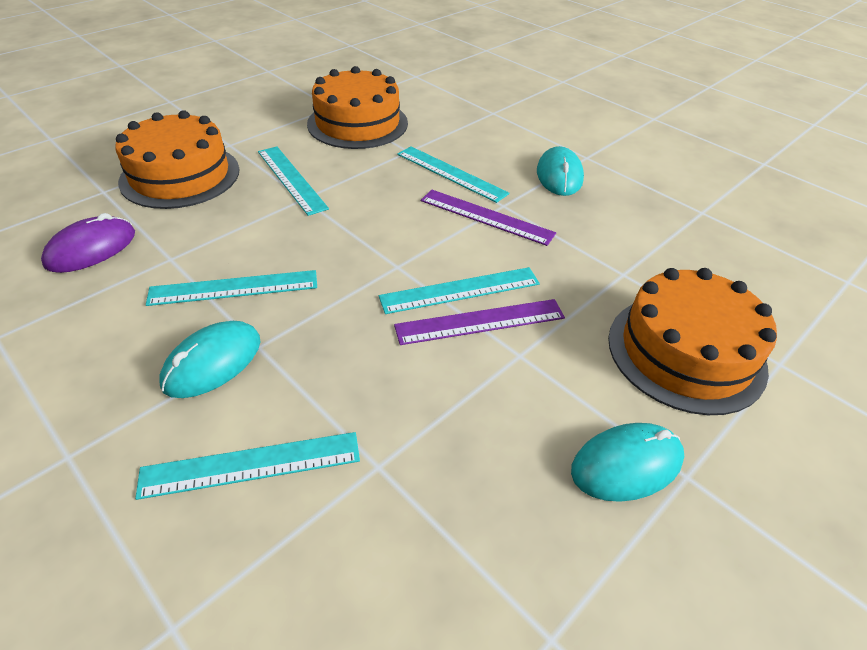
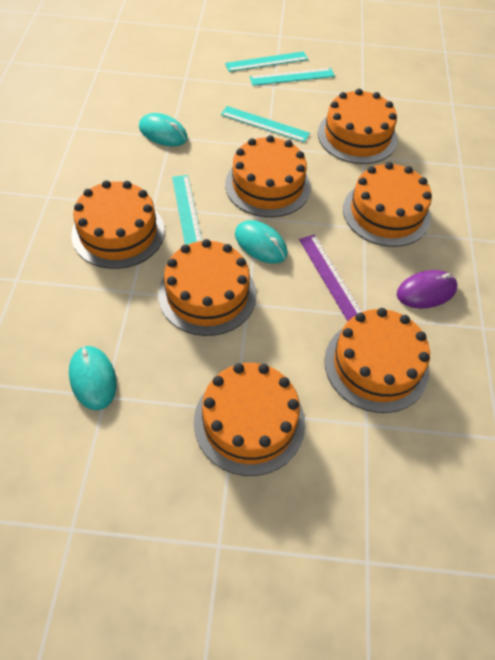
orange cake: [116,110,239,209] [307,66,408,149] [608,268,777,415] = 3 -> [71,180,165,269] [158,239,257,336] [194,363,305,476] [225,135,311,217] [318,89,398,164] [324,308,430,413] [343,162,432,247] = 7
purple ruler: [394,299,565,345] [421,190,556,246] = 2 -> [299,235,362,321] = 1
turquoise ruler: [135,432,360,500] [146,270,317,306] [258,146,329,216] [379,267,540,314] [397,146,510,203] = 5 -> [172,175,202,245] [221,106,310,142] [225,51,308,72] [250,68,335,86] = 4

